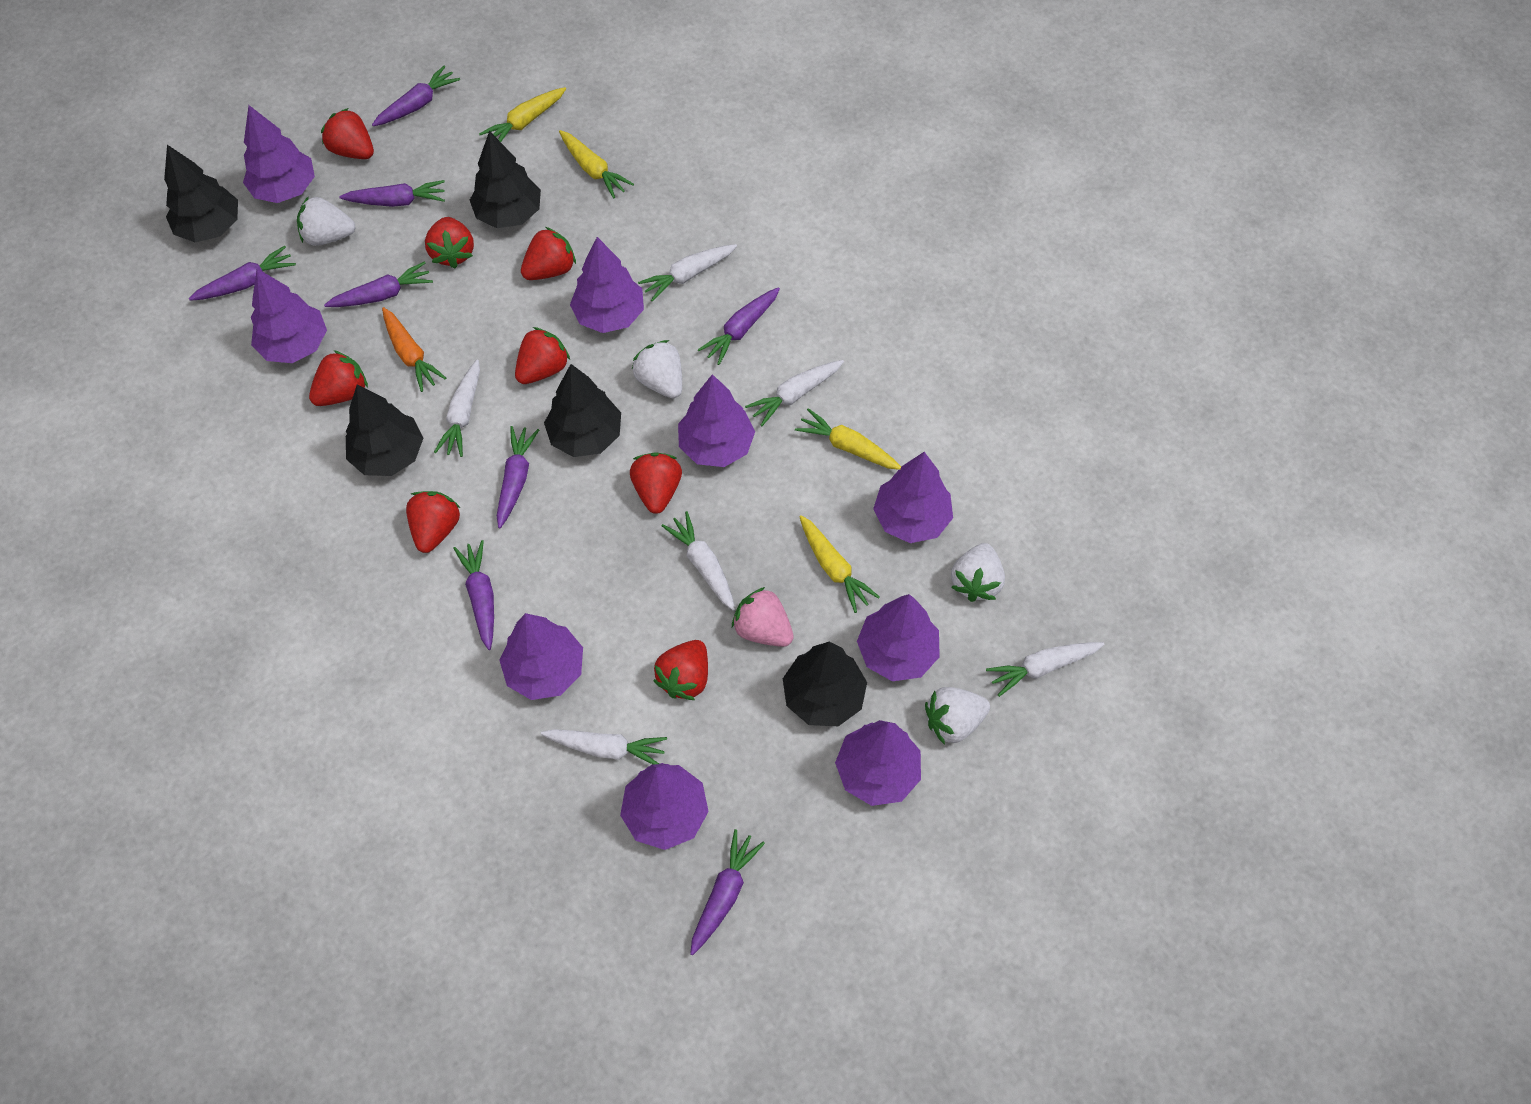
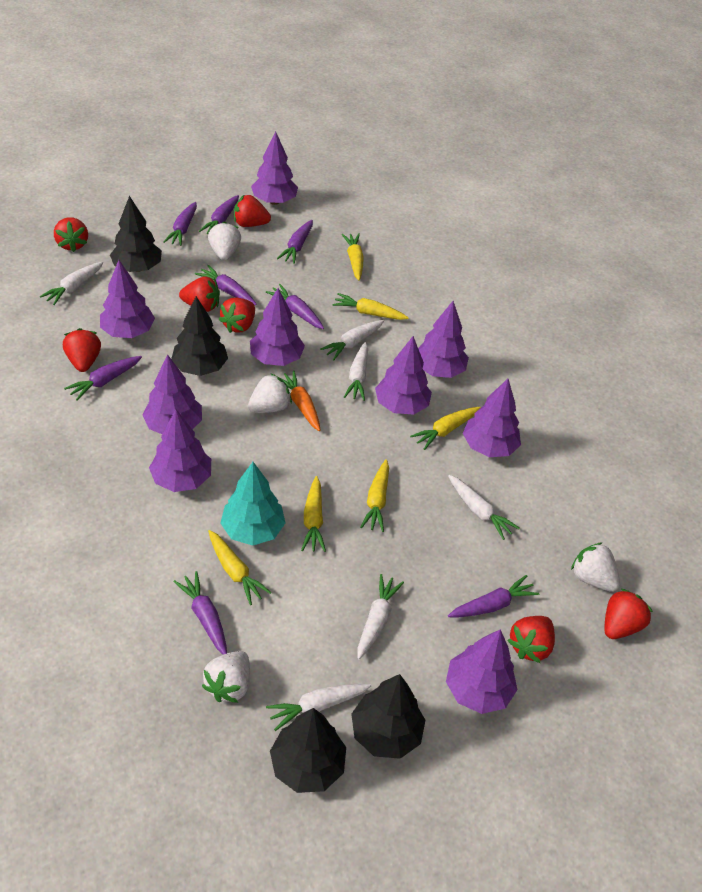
black tree: [164,145,238,242] [346,384,423,476] [470,131,541,228] [544,364,621,457] [783,642,867,726] = 5 -> [110,196,162,272] [171,296,228,376] [270,708,346,793] [351,674,425,759] = 4
pink strawberry: [732,587,794,647] = 1 -> none = 0
red strawberry: [309,350,368,406] [321,108,374,159] [406,491,460,553] [425,217,474,268] [515,327,570,384] [521,227,576,280] [630,452,682,514] [653,640,708,700] = 8 -> [54,217,88,252] [63,328,101,372] [179,276,220,312] [219,298,255,333] [234,195,271,227] [507,616,555,663] [604,588,653,639] = 7
turquoise tree: none = 0 -> [220,462,286,546] = 1
yellow carrot: [479,87,566,142] [559,130,634,199] [795,408,901,470] [800,515,880,613] = 4 -> [208,530,272,605] [301,476,326,552] [332,293,409,320] [341,234,364,281] [360,459,389,532] [410,407,481,450] = 6

